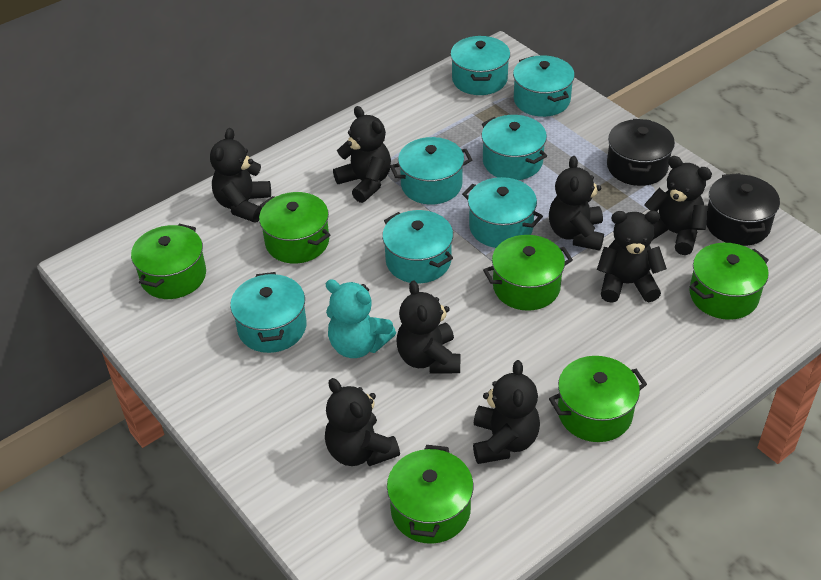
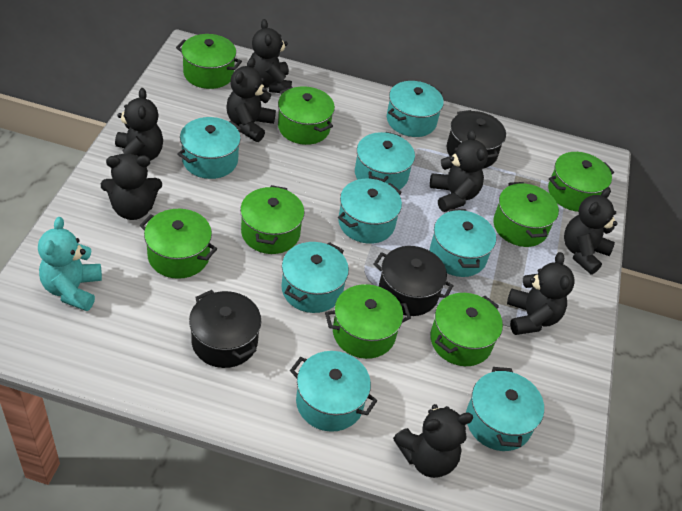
black pot: [607,119,675,186] [706,173,780,246] = 2 -> [189,290,261,368] [373,246,454,316] [447,110,506,169] = 3
green pot: [131,224,206,299] [259,192,330,264] [387,445,473,544] [483,235,573,311] [549,356,647,442] [689,243,769,320] = 6 -> [140,209,217,279] [176,34,242,89] [240,185,304,254] [278,86,335,145] [325,284,411,359] [430,293,503,366] [493,182,559,247] [548,152,614,212] = 8
turquoise pot: [230,272,307,353] [382,210,453,283] [390,137,472,205] [450,36,510,95] [462,177,543,248] [482,115,547,180] [513,55,575,117] = 7 -> [177,117,242,179] [281,242,349,313] [290,351,377,432] [338,179,402,244] [355,132,415,190] [387,81,444,137] [430,209,496,277] [466,367,544,451] = 8

